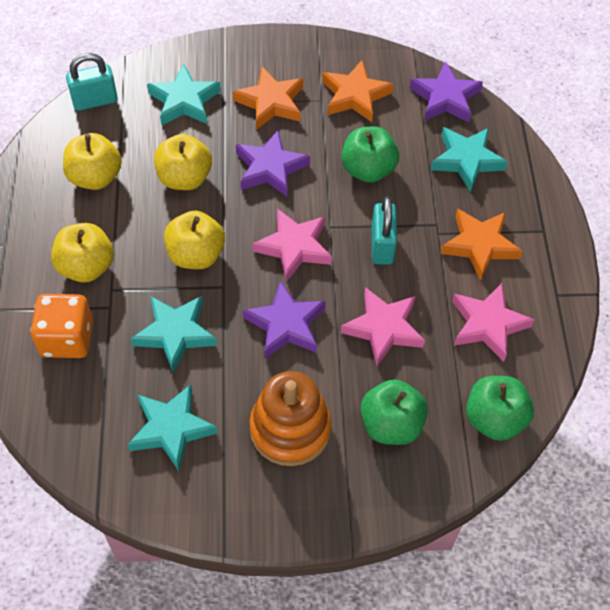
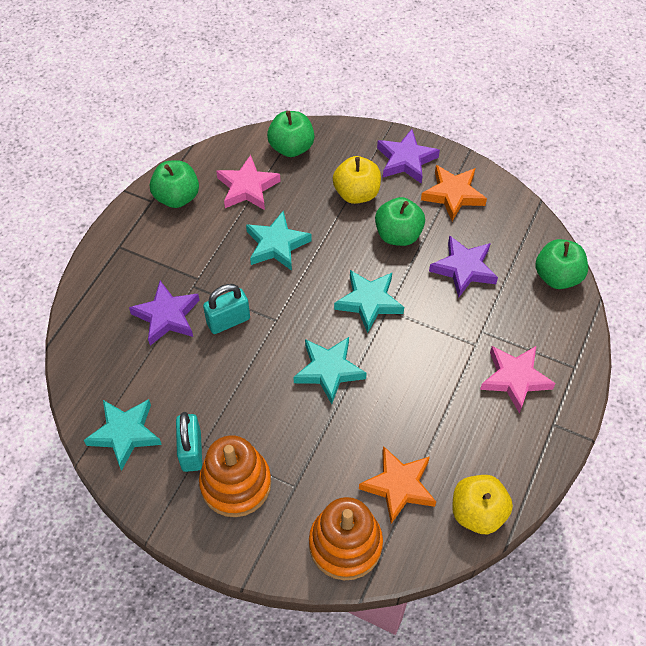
green apple: [342,127,399,183] [360,379,428,445] [466,376,534,441] = 3 -> [150,160,199,208] [267,111,314,157] [375,197,425,246] [535,239,588,289] = 4
orange dice: [30,294,93,358] = 1 -> none = 0
orange stacking toy: [249,371,332,466] = 1 -> [199,435,271,517] [309,497,383,580] = 2
orange star: [232,67,303,130] [322,60,394,122] [440,208,523,281] = 3 -> [359,446,436,524] [421,165,487,221] = 2
pink star: [253,208,332,282] [341,287,425,366] [452,283,535,362] = 3 -> [216,155,281,210] [480,346,556,413] = 2
yellow apple: [51,223,114,282] [63,133,122,190] [154,134,212,190] [164,211,225,269] = 4 -> [333,156,381,204] [452,475,513,534] = 2

